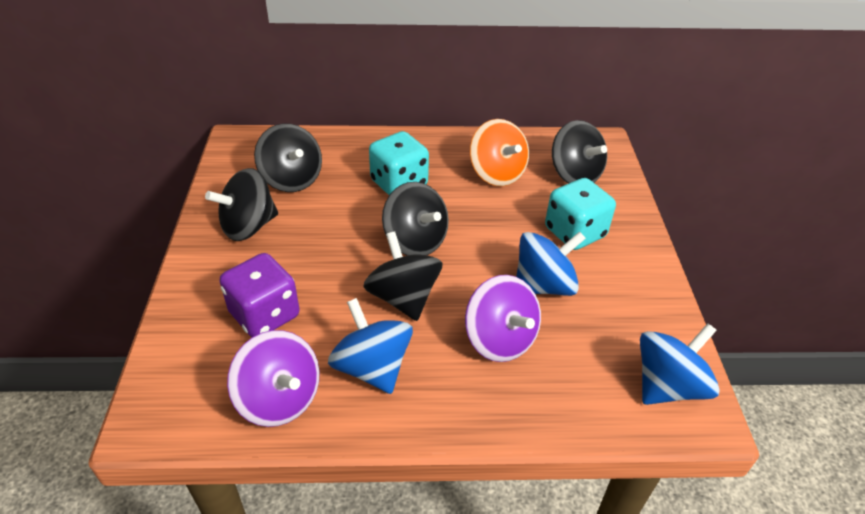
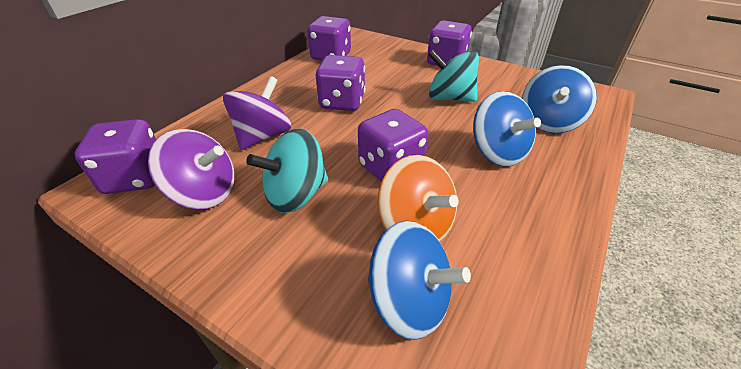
black spinning top: [205,168,278,241] [254,123,322,192] [363,232,443,321] [382,182,449,256] [552,120,607,184] = 5 -> none = 0
purple dice: [219,253,299,337] = 1 -> [75,119,156,194] [307,16,351,61] [316,55,365,111] [358,109,429,181] [427,20,472,66] = 5
turquoise dice: [369,131,429,195] [545,178,616,250] = 2 -> none = 0
turquoise spinning top: none = 0 -> [246,128,328,213] [428,49,479,102] = 2

